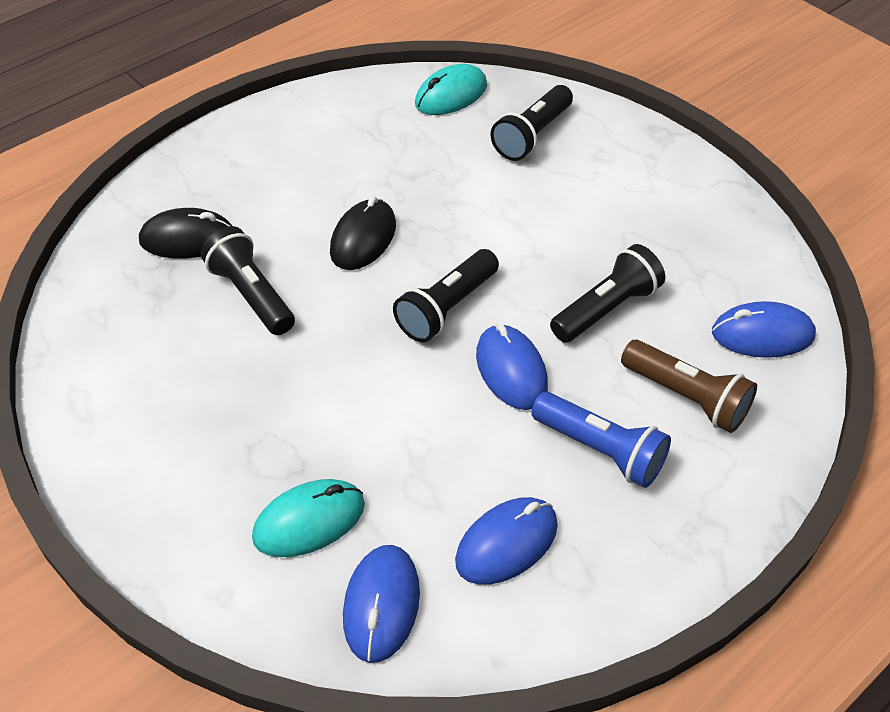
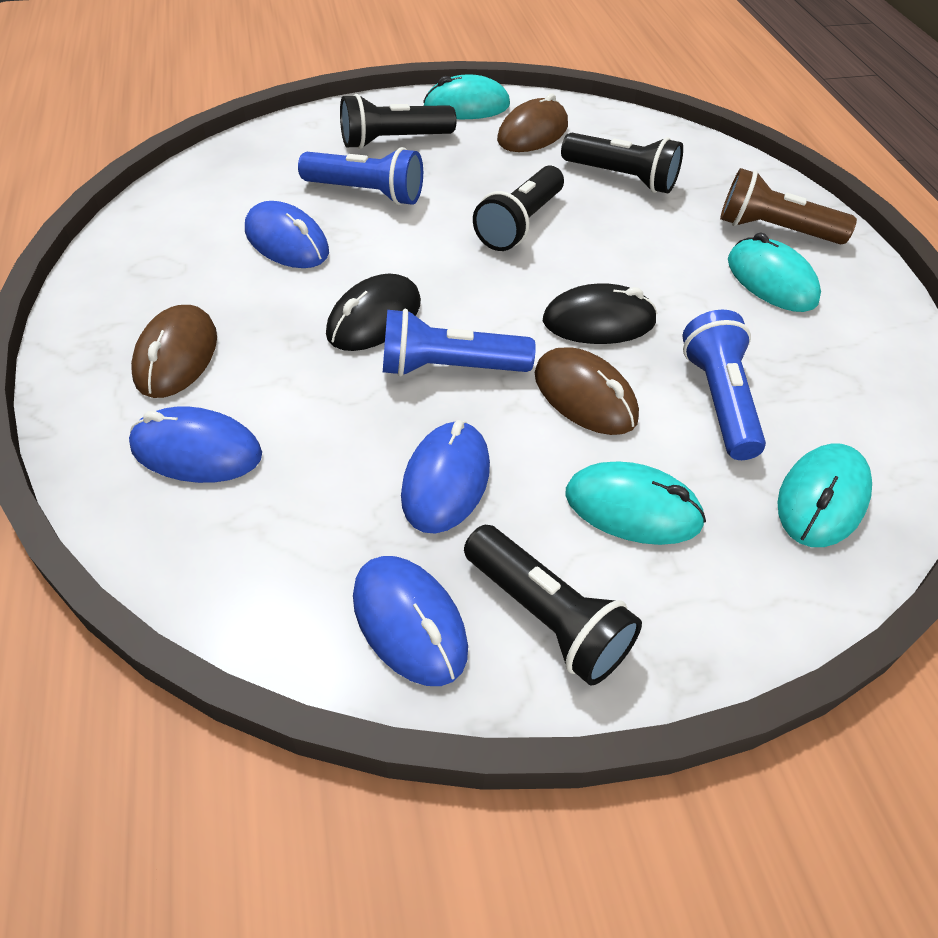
blue flashlight: [531,392,671,488] = 1 -> [298,147,423,205] [383,309,536,377] [682,310,766,460] = 3
brown mouse: none = 0 -> [131,305,217,398] [497,93,568,152] [534,347,639,435] = 3
turquoise mouse: [252,479,365,557] [415,64,487,115] = 2 -> [423,75,510,119] [566,462,706,545] [728,233,821,312] [777,443,872,547] = 4

